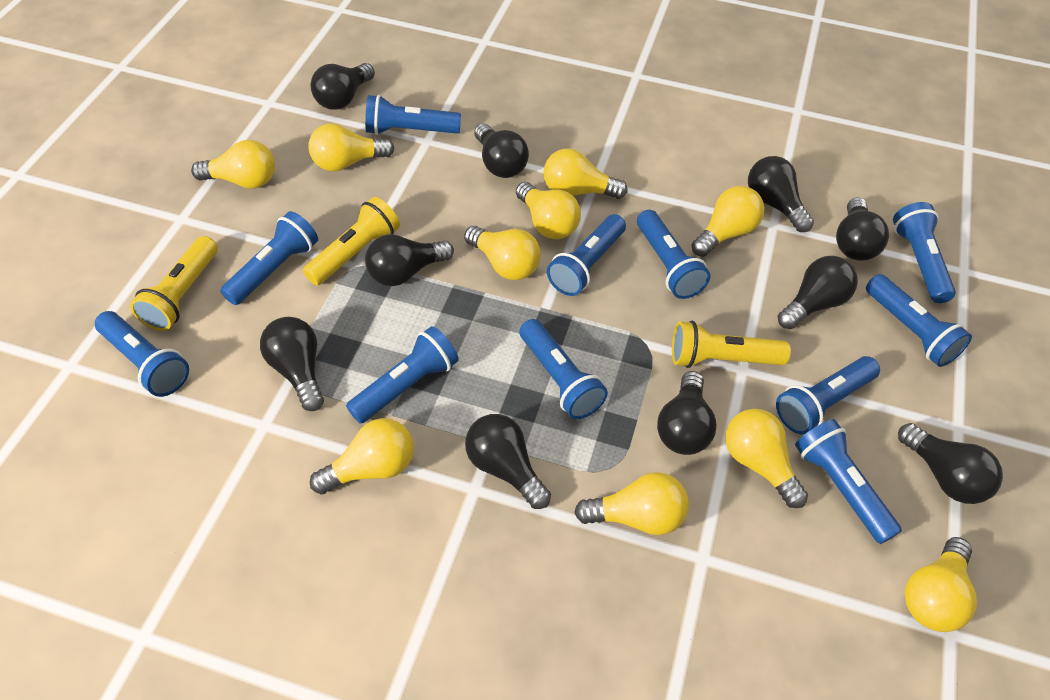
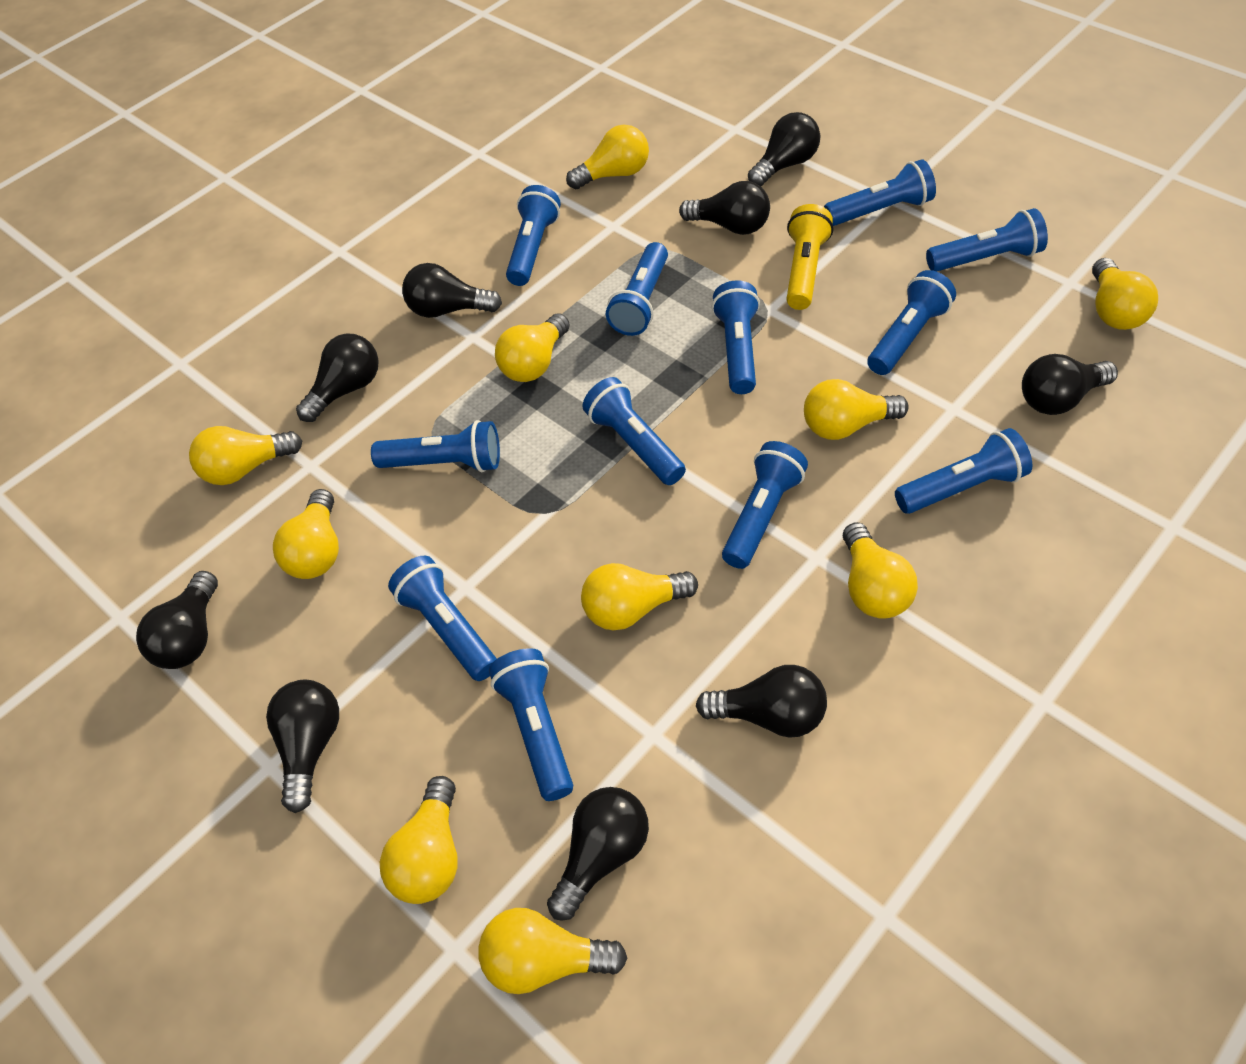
black light bulb: [260,317,324,411] [310,63,375,110] [365,234,454,286] [465,414,551,509] [474,123,529,178] [657,371,717,455] [748,156,814,232] [778,256,858,329] [836,197,889,261] [898,423,1003,504] = 10 -> [136,571,218,669] [266,680,339,813] [296,333,379,422] [402,263,502,318] [547,787,649,921] [679,181,770,235] [696,665,827,738] [748,112,820,186] [1022,354,1118,415] = 9
blue flashlight: [95,311,189,397] [220,211,318,305] [346,326,459,424] [365,95,461,135] [519,319,608,419] [547,214,626,296] [637,210,711,299] [776,356,880,434] [795,419,902,544] [866,274,972,367] [893,202,956,303] = 11 -> [371,420,500,472] [388,556,497,681] [489,648,573,801] [506,185,561,286] [582,377,686,485] [606,242,668,336] [712,280,760,394] [722,441,808,569] [824,159,936,226] [867,270,956,375] [895,428,1032,514] [926,208,1048,272] = 12
yellow flashlight: [130,236,218,331] [303,197,400,286] [672,321,791,368] = 3 -> [787,204,833,310] = 1

